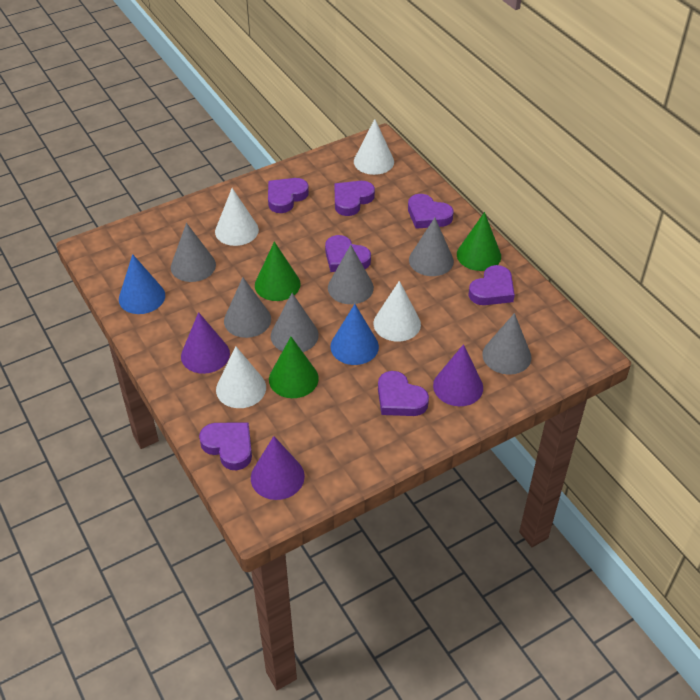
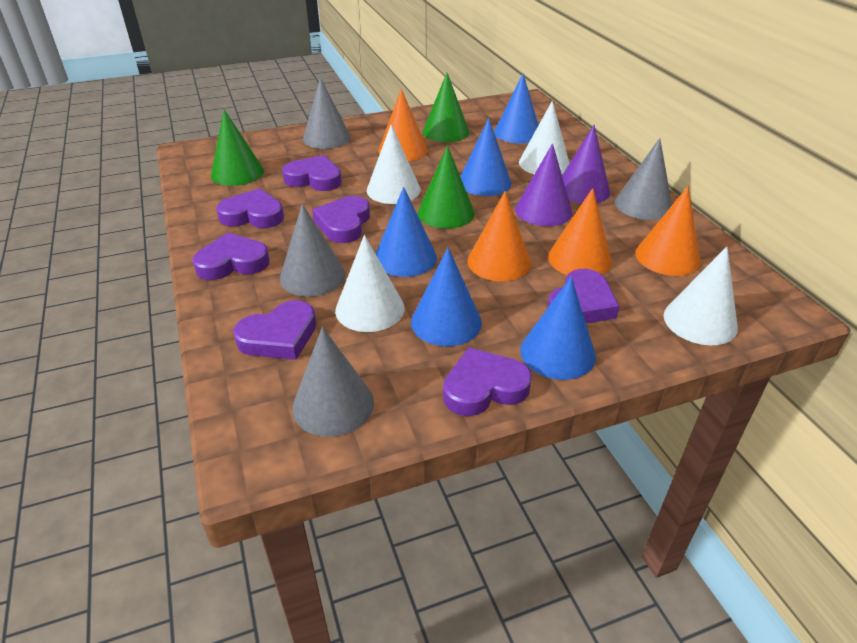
blue cone: [119,254,165,314] [330,304,379,365] = 2 -> [376,187,437,277] [411,247,482,346] [460,118,511,196] [494,73,538,143] [520,277,596,380] = 5
grey cone: [171,223,216,282] [224,277,271,338] [271,293,319,352] [328,245,374,304] [409,218,454,276] [482,313,531,375] = 6 -> [280,204,345,297] [292,327,374,437] [303,78,351,149] [615,138,672,220] = 4
orange cone: none = 0 -> [378,89,428,162] [467,191,531,281] [548,188,612,275] [635,186,700,276] = 4
purple cone: [181,312,230,374] [251,436,305,500] [433,344,483,406] = 3 -> [515,143,572,226] [562,125,610,204] = 2

